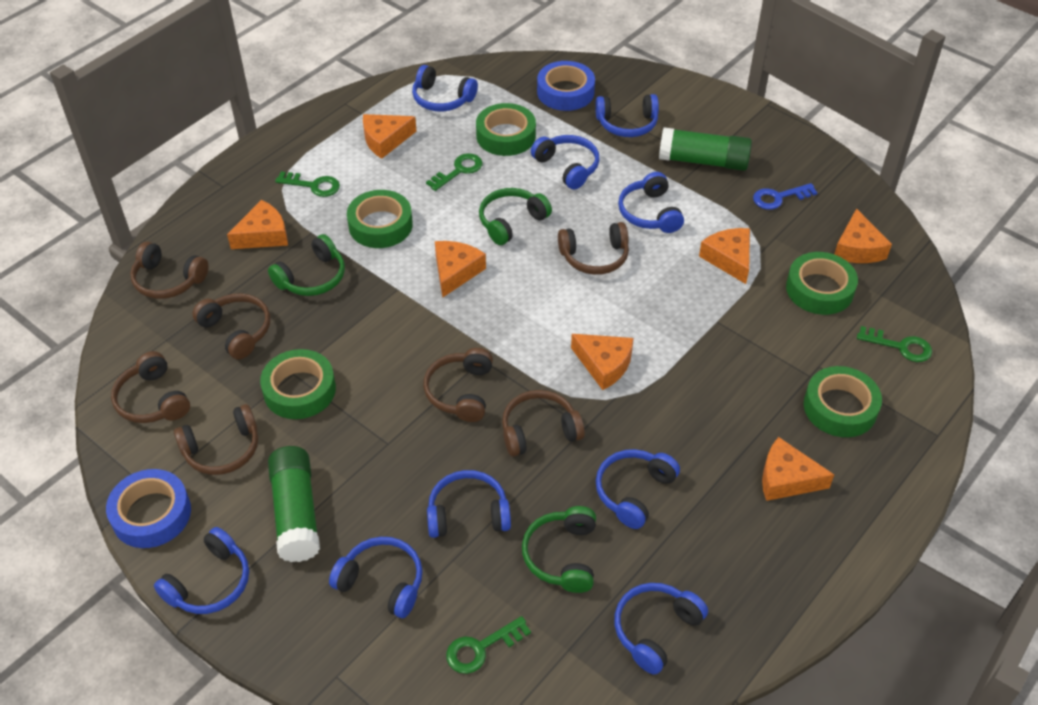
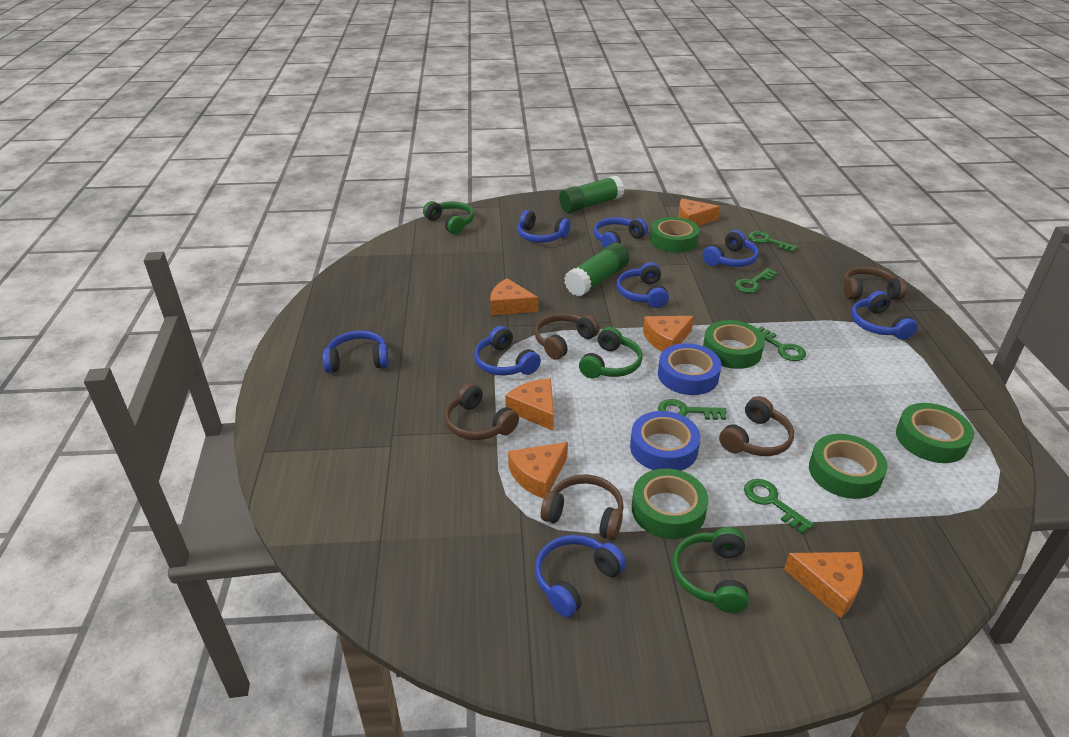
blue headphones: [154,527,249,614] [329,537,423,618] [412,65,478,111] [427,470,511,538] [531,135,600,190] [595,94,659,137] [596,449,680,529] [614,583,708,675] [618,172,684,233] = 9 -> [323,331,389,373] [474,326,541,375] [517,210,570,243] [535,535,626,617] [594,217,648,248] [617,262,669,308] [703,230,759,267] [851,291,918,340] = 8
blue key: [753,183,818,210] = 1 -> none = 0
brown headphones: [111,351,190,423] [130,241,208,299] [174,404,258,475] [192,293,270,359] [423,348,493,422] [502,390,585,457] [558,222,629,275] = 7 -> [445,383,519,440] [535,313,600,360] [541,474,624,540] [719,396,794,456] [844,266,907,300] = 5
green key: [275,172,340,197] [426,153,483,191] [446,616,531,674] [857,326,932,362] = 4 -> [658,399,727,420] [735,268,777,293] [744,479,814,534] [748,231,798,252] [758,326,806,361] = 5
orange cheese: [227,200,288,249] [363,114,417,159] [435,241,486,298] [571,334,634,390] [699,228,750,284] [762,437,834,501] [834,208,892,263] = 7 -> [490,278,538,315] [505,378,554,431] [508,442,568,499] [643,316,694,352] [678,198,720,226] [784,552,863,618] = 6

